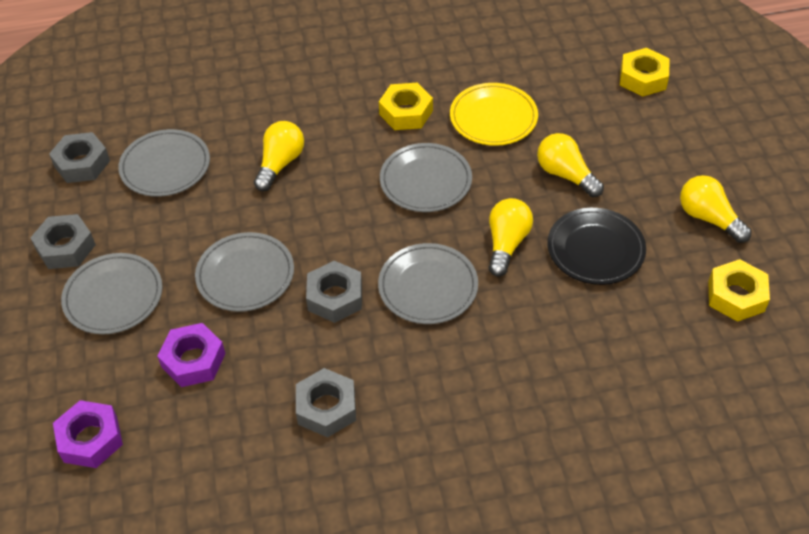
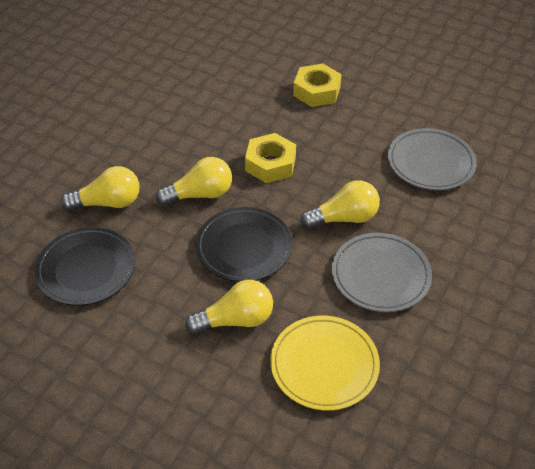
black plate: [547,208,646,285] = 1 -> [35,227,135,306] [195,207,292,282] = 2
grey nut: [30,214,96,269] [49,132,110,183] [296,368,356,437] [306,261,362,323] = 4 -> none = 0
grey plate: [61,253,162,334] [118,129,210,197] [195,232,294,312] [378,243,478,324] [380,143,472,212] = 5 -> [332,233,432,312] [388,128,477,190] = 2
purple nut: [53,400,123,468] [157,323,226,387] = 2 -> none = 0
yellow nut: [379,83,433,130] [620,48,670,97] [708,259,770,322] = 3 -> [245,133,296,183] [293,64,342,107] = 2

